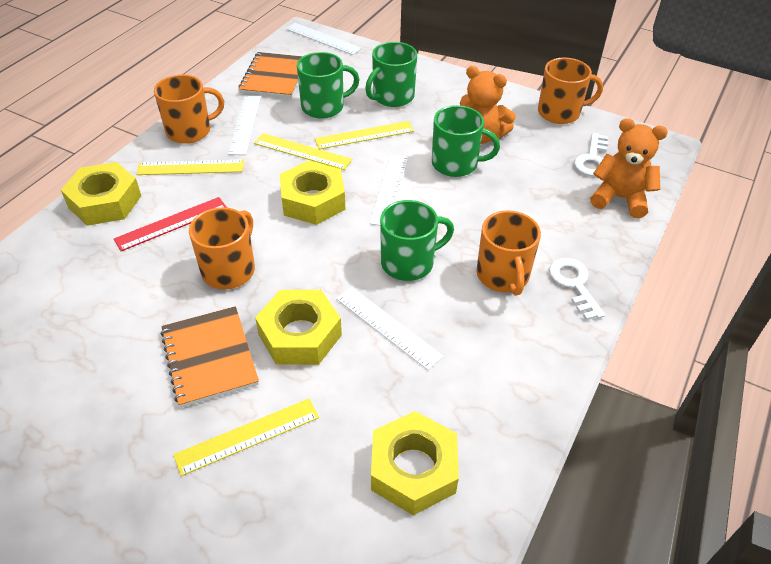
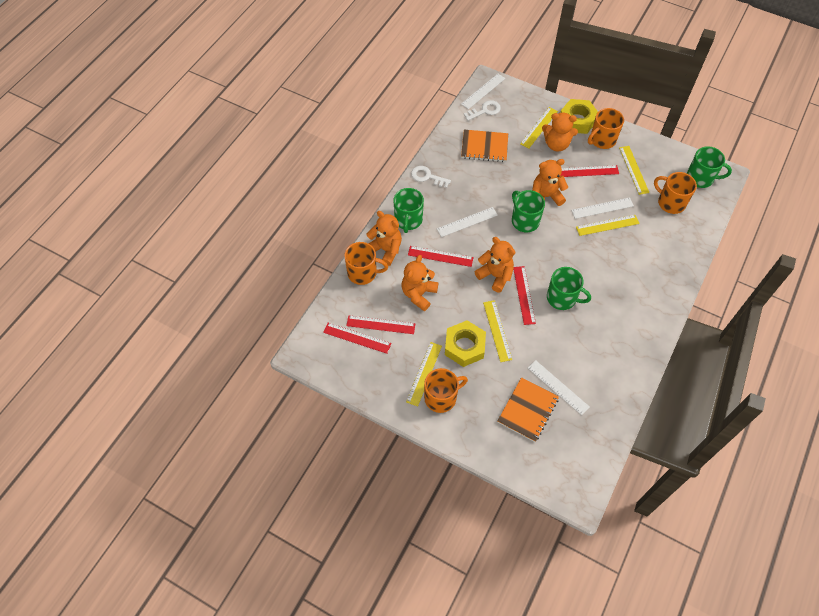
orange teddy bear: [460,66,516,144] [590,118,668,218] = 2 -> [366,211,402,266] [402,255,438,311] [475,237,515,292] [532,159,568,206] [542,113,578,152] = 5
red ruler: [114,197,227,251] = 1 -> [323,323,391,354] [346,315,415,334] [408,246,474,267] [514,266,536,325] [561,165,619,177] = 5
yellow nut: [61,162,141,226] [255,290,342,365] [280,161,345,225] [371,411,459,515] = 4 -> [445,320,486,367] [560,99,598,134] = 2
yellow ruler: [136,160,244,175] [173,399,319,476] [254,133,352,170] [315,121,414,149] = 4 -> [406,342,442,406] [483,300,512,362] [520,107,558,149] [576,215,640,236] [619,146,649,195] = 5

